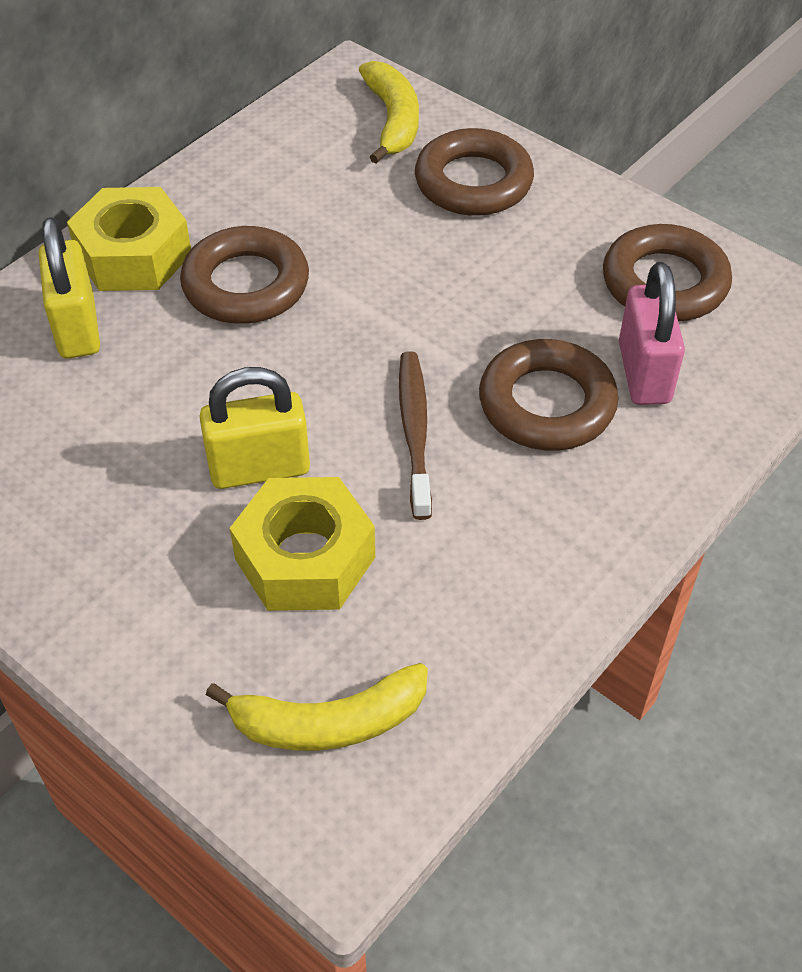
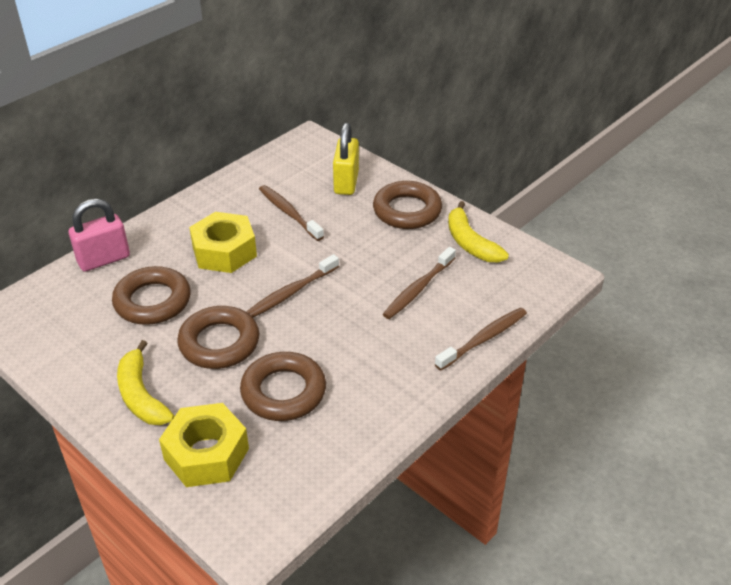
brown toothbrush: [399,351,432,520] = 1 -> [246,254,339,317] [259,185,324,241] [383,247,456,319] [435,308,527,370] = 4
yellow padlock: [39,217,100,359] [199,367,310,489] = 2 -> [333,123,359,195] = 1

